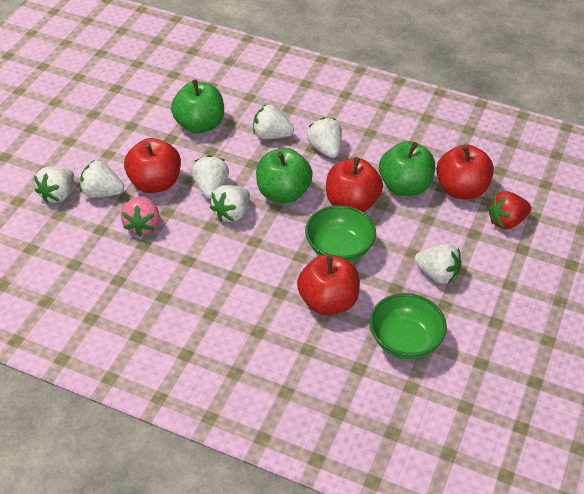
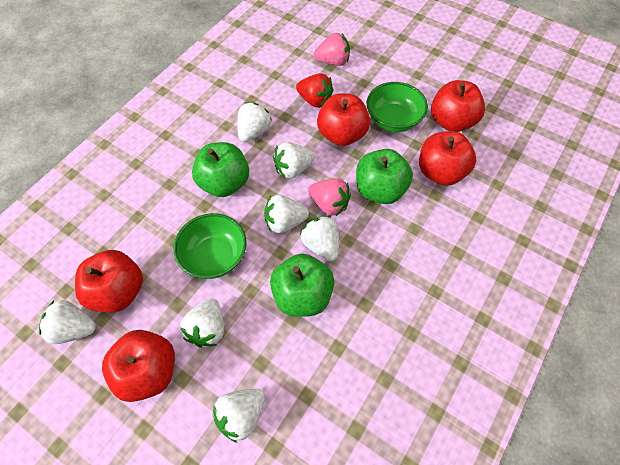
pink strawberry: [120,196,160,236] = 1 -> [308,178,351,216] [314,33,350,66] = 2
red apple: [124,138,181,193] [297,254,360,315] [326,157,383,212] [436,144,494,199] = 4 -> [75,250,143,313] [102,330,175,402] [317,93,370,146] [419,131,476,186] [431,80,485,132] = 5

